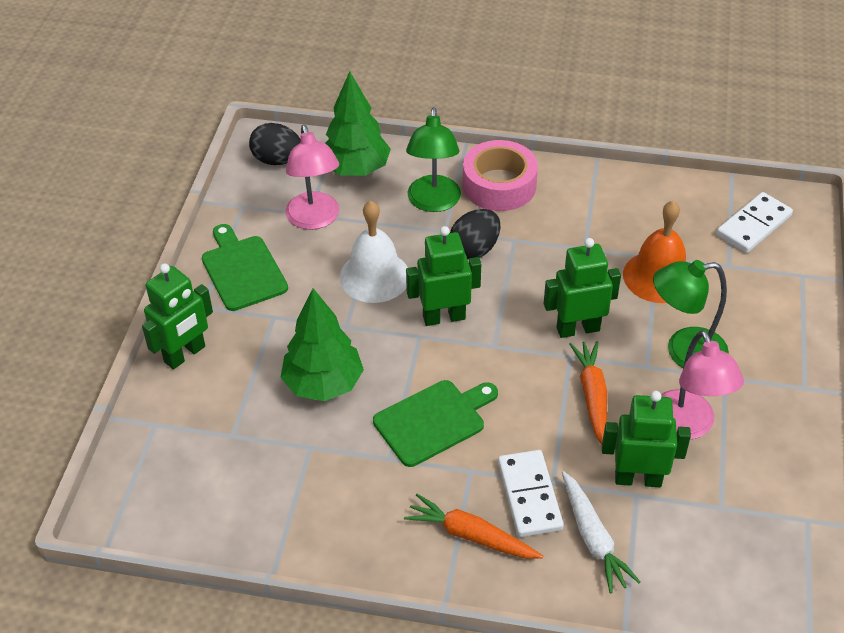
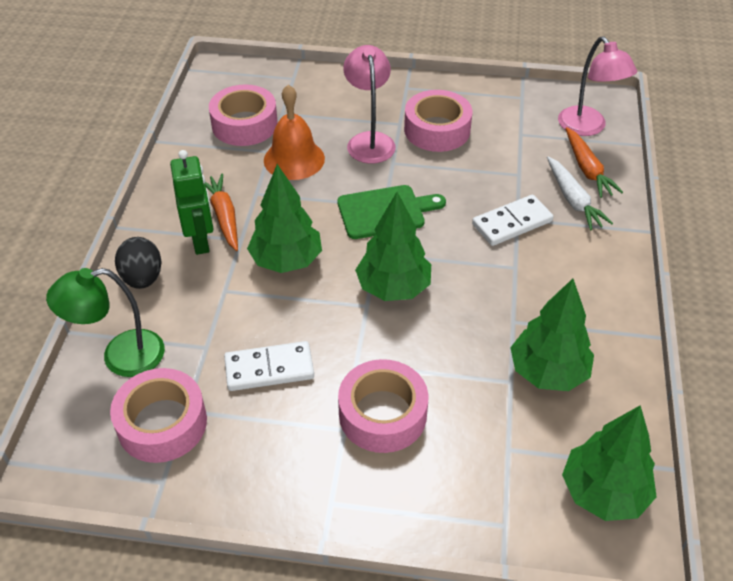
black egg: [249,123,301,165] [450,209,500,260] = 2 -> [115,237,162,289] = 1
green cutting board: [202,224,288,311] [373,380,498,467] = 2 -> [337,185,446,239] = 1
green lamp: [406,107,461,212] [653,260,729,368] = 2 -> [46,268,165,377] = 1
green robot: [142,264,213,369] [406,226,481,326] [544,238,621,338] [602,391,691,487] = 4 -> [170,150,213,255] = 1
green tree: [280,288,364,401] [325,72,391,176] = 2 -> [247,164,322,273] [355,192,431,301] [510,279,594,391] [562,405,657,521] = 4
pink tape: [463,140,538,211] = 1 -> [110,368,207,463] [209,84,278,146] [338,359,428,453] [404,90,472,152] = 4
white bell: [340,201,408,303] = 1 -> none = 0

